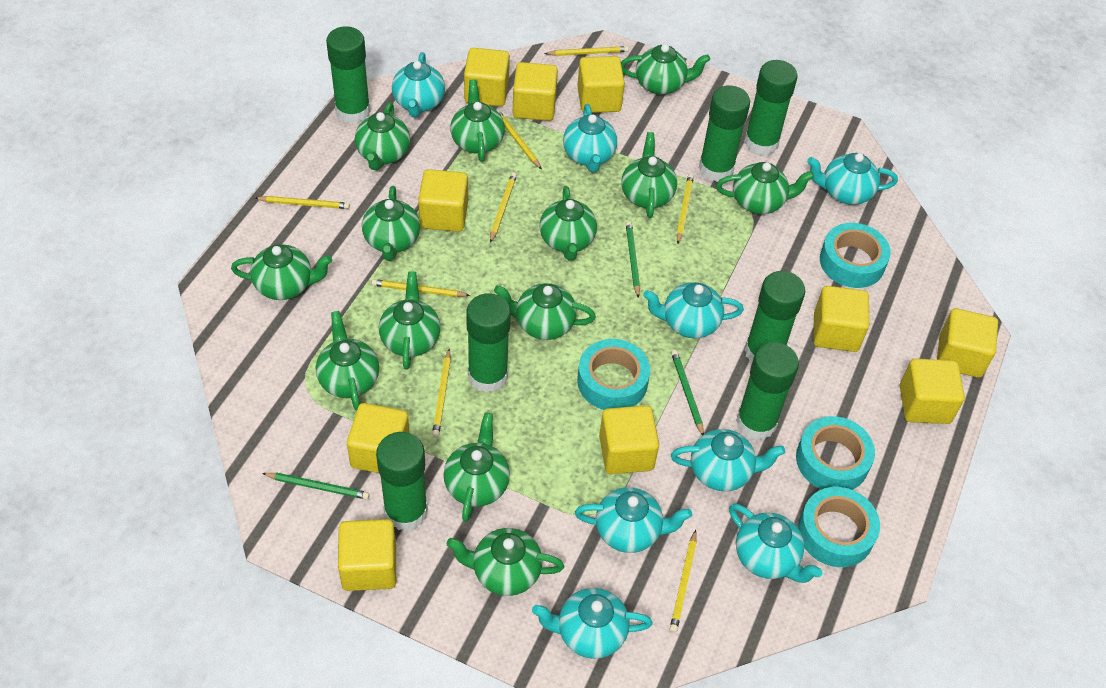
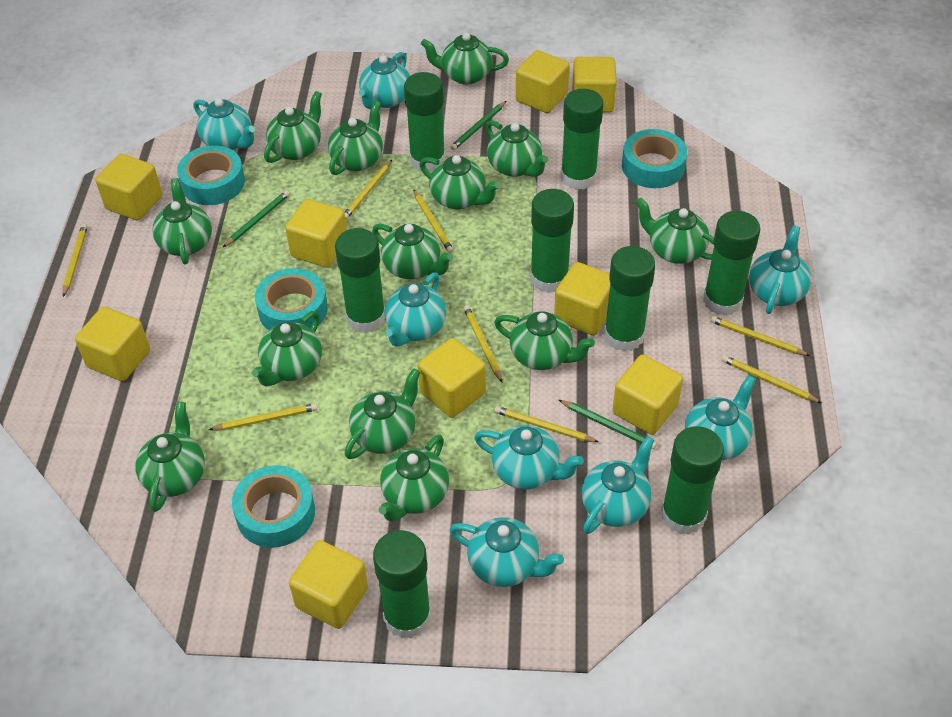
green glue stick: [326,26,371,124] [376,432,428,531] [466,293,511,393] [699,85,750,182] [736,342,799,440] [744,60,798,156] [745,271,805,363] = 7 -> [335,228,385,333] [373,530,431,638] [404,72,445,172] [530,189,574,293] [561,89,603,190] [604,246,655,352] [661,426,724,535] [703,211,760,316] = 8
yellow cube: [338,519,396,591] [347,403,410,473] [418,169,468,232] [464,48,510,106] [513,62,558,121] [577,56,625,113] [599,405,659,474] [813,286,869,352] [900,359,965,424] [937,308,998,378] = 10 -> [75,307,150,381] [95,154,162,220] [285,199,347,268] [289,540,368,629] [418,338,486,418] [516,50,570,113] [554,262,610,336] [572,57,617,113] [613,354,683,435] = 9

